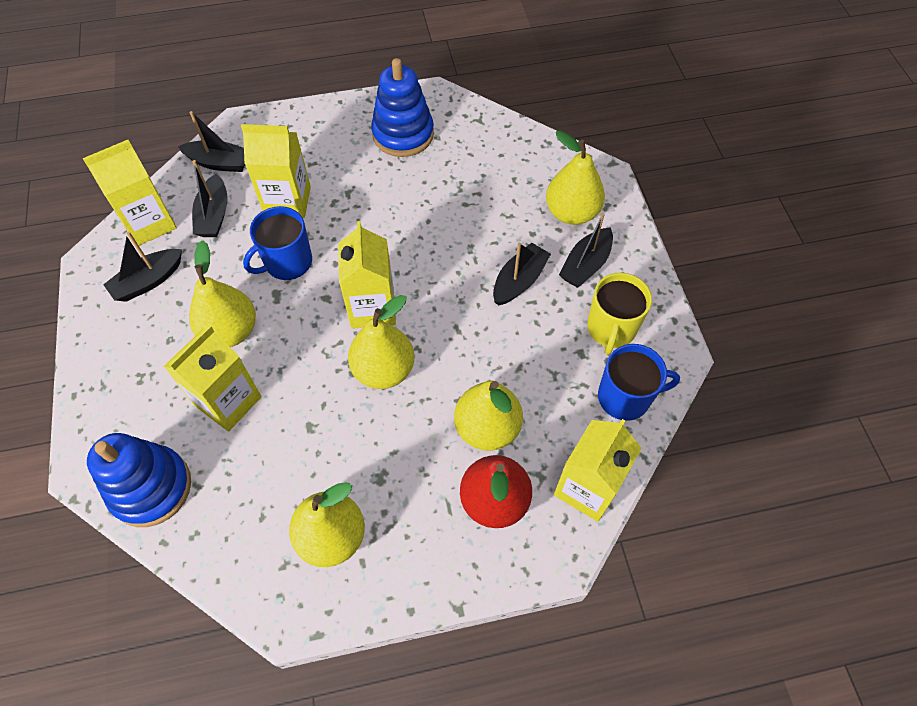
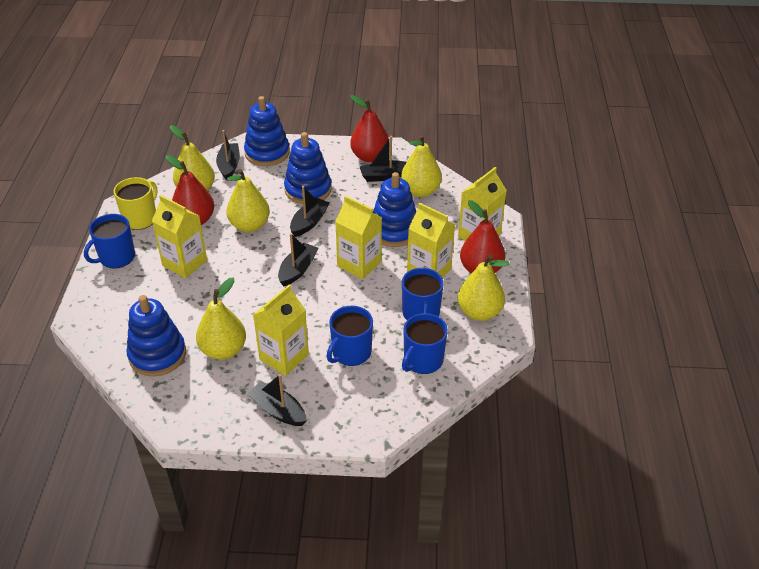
blue mug: [243,206,312,280] [598,344,680,421] = 2 -> [84,214,135,268] [327,306,373,366] [402,268,444,320] [402,313,448,374] = 4
blue stacking toy: [87,433,191,527] [371,58,434,157] = 2 -> [126,295,186,376] [244,96,290,166] [284,132,332,204] [373,172,416,247] = 4
red pear: [460,455,532,528] = 1 -> [166,155,214,225] [350,95,390,162] [460,200,505,273] = 3

